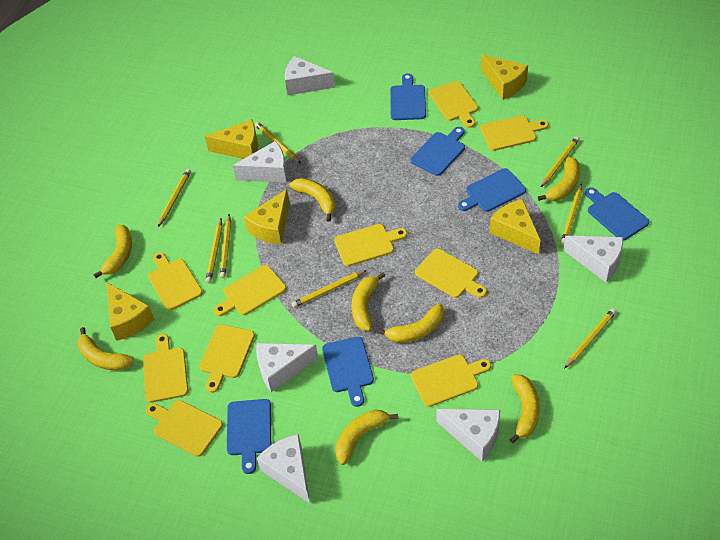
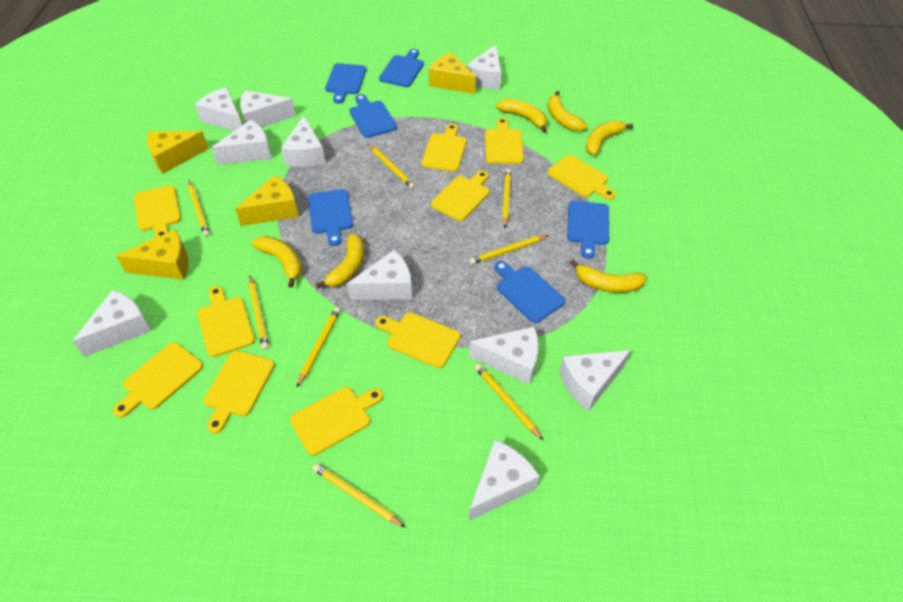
white cheese: [233,141,287,183] [256,343,318,392] [257,434,310,503] [285,56,335,95] [436,409,500,462] [563,236,623,282] = 6 -> [73,290,152,357] [195,87,242,131] [212,120,272,165] [240,91,296,127] [281,116,325,167] [347,250,412,300] [466,45,501,89] [469,327,539,385] [469,440,540,521] [559,350,631,411] = 10
yellow banana: [77,327,134,370] [94,225,132,278] [289,178,336,222] [335,410,398,465] [351,273,385,331] [377,303,444,343] [510,375,540,443] [538,157,580,201] = 8 -> [251,236,302,288] [316,234,364,289] [496,99,547,133] [548,91,587,131] [570,259,647,293] [586,120,633,155] = 6
yellow cheese: [107,282,155,341] [205,119,258,159] [244,189,290,245] [481,54,528,100] [490,199,540,255] = 5 -> [116,229,188,280] [147,131,208,174] [235,175,299,226] [429,52,476,94] = 4

